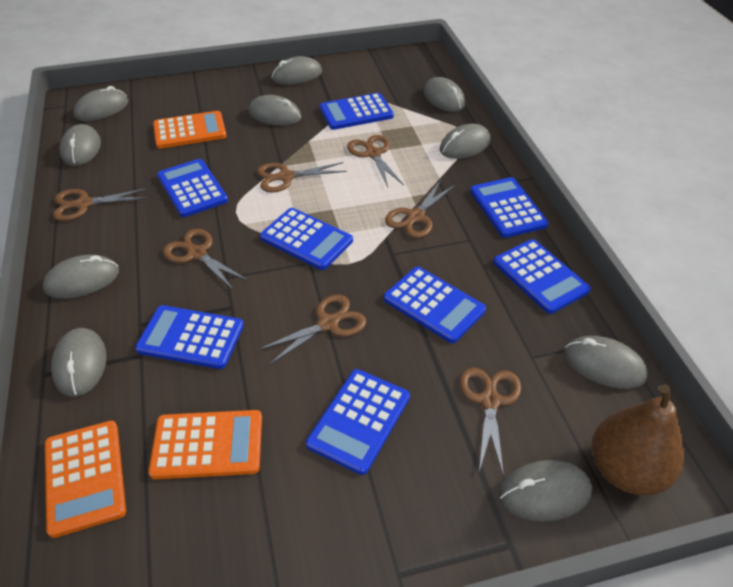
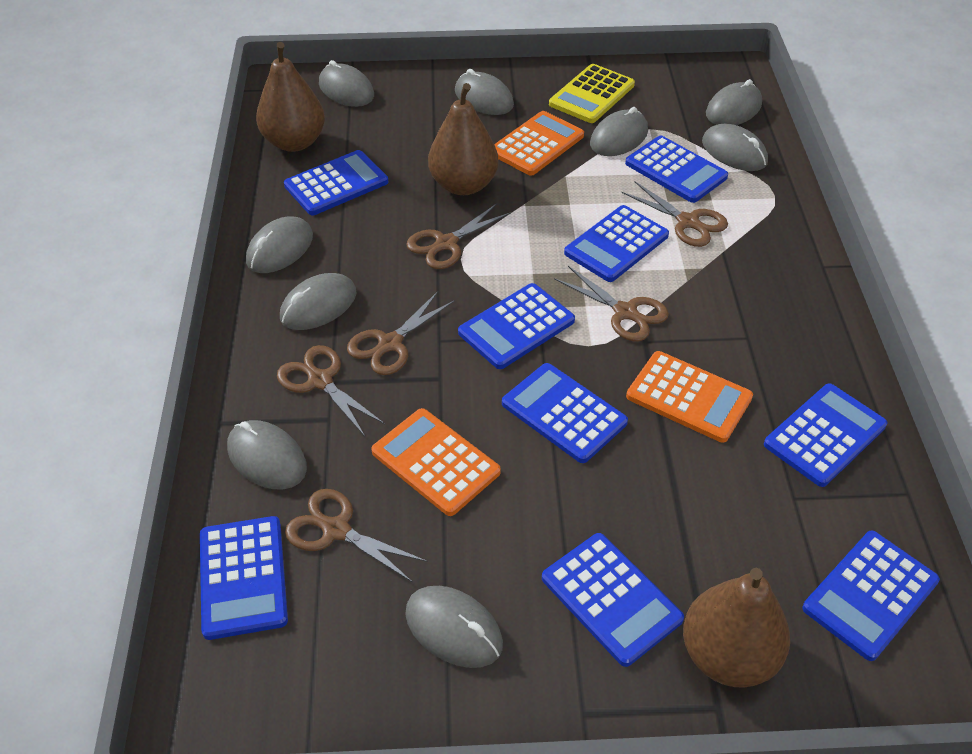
blue calculator: [135,305,244,369] [157,159,228,217] [260,208,353,270] [306,369,410,475] [320,93,394,130] [383,266,486,343] [470,177,549,238] [493,239,591,314] = 8 -> [200,516,288,640] [284,150,388,215] [458,283,575,369] [502,363,628,463] [542,533,684,667] [564,205,669,282] [625,136,728,203] [764,383,887,487] [802,531,940,661] = 9
brown pear: [592,384,685,496] = 1 -> [256,42,325,152] [428,83,499,195] [683,568,790,688] = 3
brown scissors: [53,188,148,221] [163,229,249,291] [257,162,347,193] [257,295,366,365] [347,135,404,187] [385,180,455,238] [460,367,521,477] = 7 -> [277,345,385,436] [285,489,428,582] [347,291,455,375] [406,204,511,269] [554,266,669,341] [621,181,728,247] = 6
grey mouse: [43,255,119,299] [51,328,107,397] [60,124,101,166] [73,86,128,121] [249,95,302,126] [272,56,322,85] [423,77,466,112] [439,124,491,159] [499,460,592,522] [564,336,648,389] = 10 -> [227,420,307,490] [246,217,313,273] [280,273,356,330] [319,60,374,107] [405,586,503,668] [455,69,514,115] [590,107,648,156] [702,123,768,171] [706,79,762,125] = 9
yellow calculator: none = 0 -> [549,64,635,123] = 1

